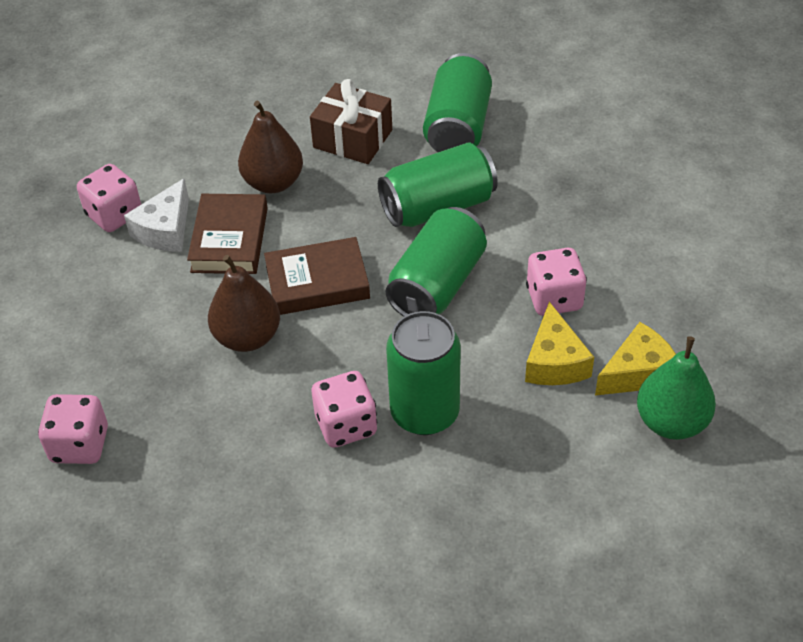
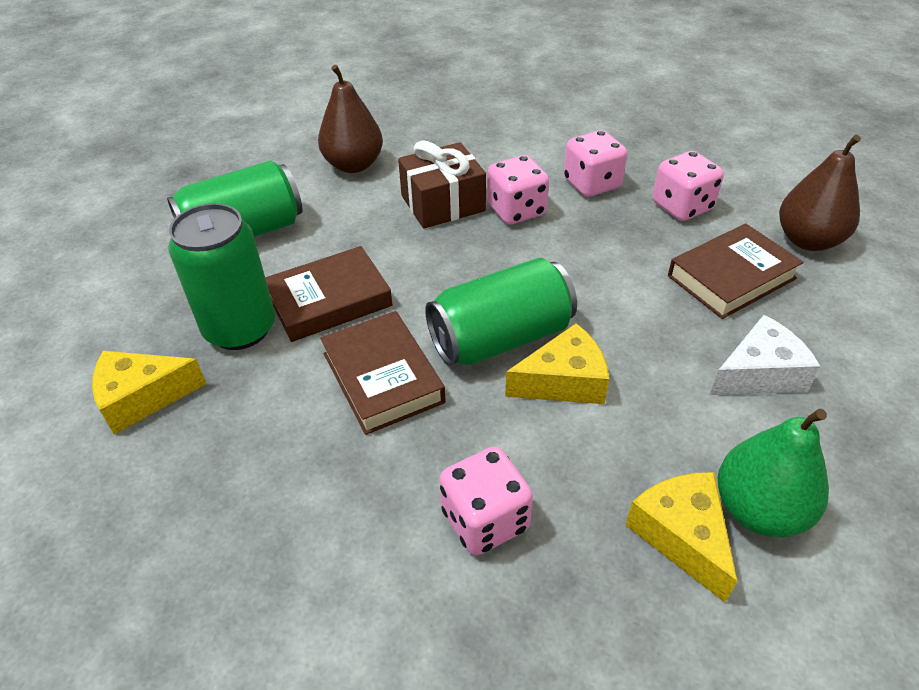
brown book: [187,194,268,274] [264,237,370,315] = 2 -> [265,246,392,342] [320,311,446,435] [668,223,803,319] = 3
green can: [378,142,498,227] [386,207,487,317] [386,311,461,435] [423,53,492,152] = 4 -> [167,160,302,237] [168,203,275,350] [425,258,577,366] = 3
yellow cheese: [525,302,594,385] [595,322,676,396] = 2 -> [92,351,206,435] [505,323,609,404] [626,472,737,603] = 3

